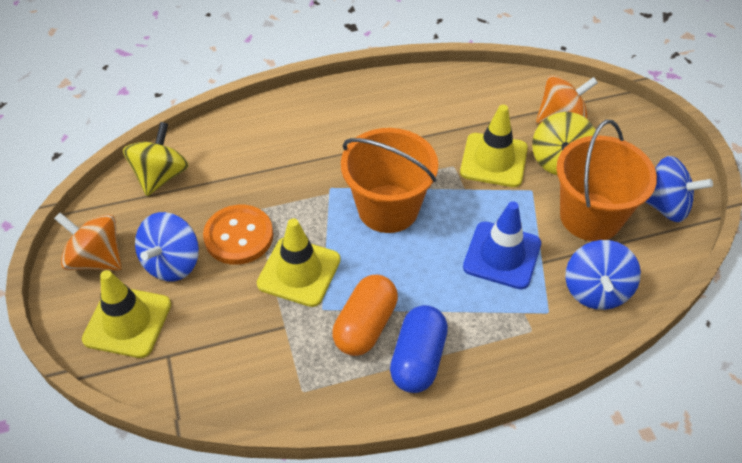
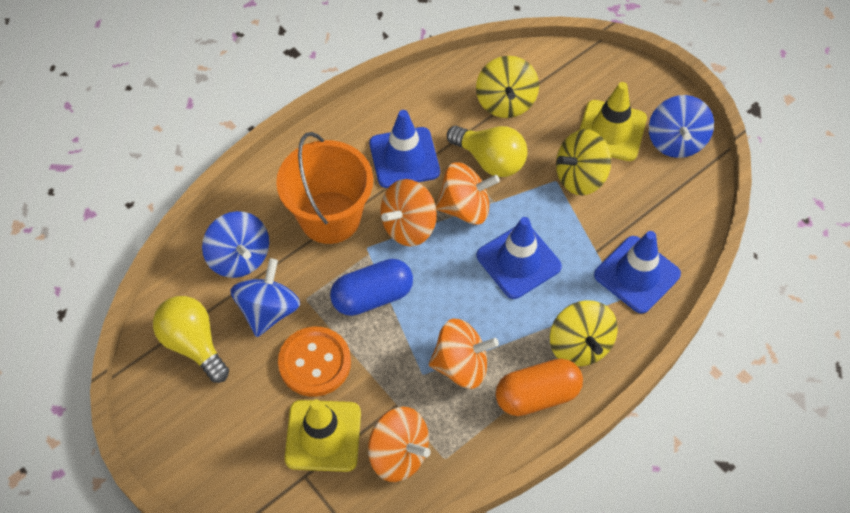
blue traffic cone: [463,201,541,289] = 1 -> [369,110,440,188] [477,217,562,299] [594,231,681,314] = 3
orange bucket: [341,128,438,233] [556,120,657,241] = 2 -> [276,132,373,244] = 1
orange spinning top: [54,212,122,271] [536,75,598,124] = 2 -> [368,407,431,482] [381,179,437,246] [429,319,499,389] [436,162,500,225] = 4
yellow light bulb: none = 0 -> [153,296,229,383] [447,125,528,177] = 2
yellow spinning top: [123,122,189,196] [532,112,598,175] = 2 -> [476,56,539,118] [550,300,618,366] [556,129,611,196] = 3
yellow traffic cone: [82,270,171,358] [257,218,341,307] [460,105,528,187] = 3 -> [285,399,361,472] [579,82,647,161] = 2

